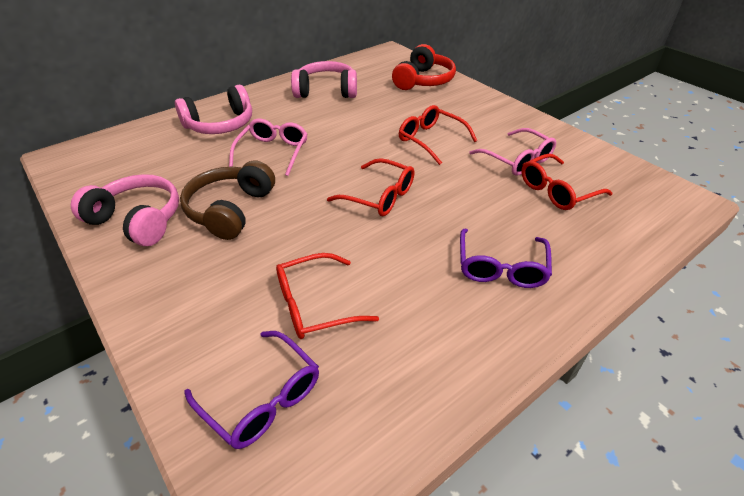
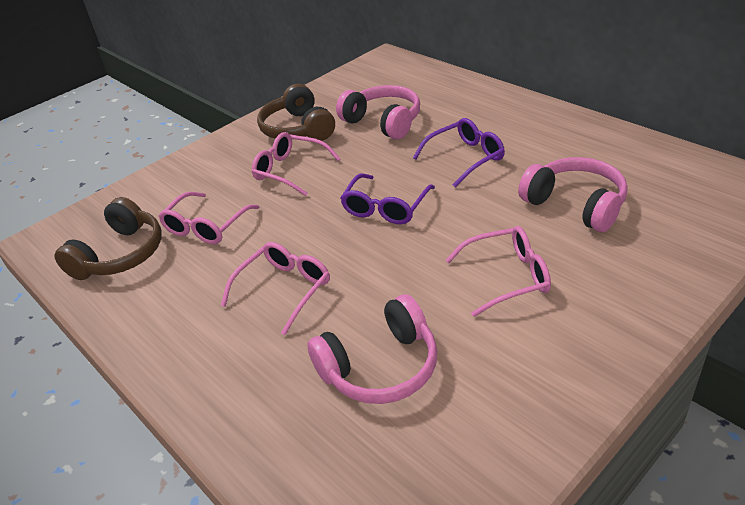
brown headphones: [180,160,275,240] = 1 -> [54,197,162,280] [257,84,335,141] = 2
pink glasses: [229,119,307,176] [469,128,556,176] = 2 -> [159,192,259,244] [221,242,330,335] [252,132,341,196] [446,226,551,317] = 4
red glasses: [276,253,379,339] [327,158,415,216] [399,105,478,165] [521,154,612,210] = 4 -> none = 0
red headphones: [392,44,456,90] = 1 -> none = 0

